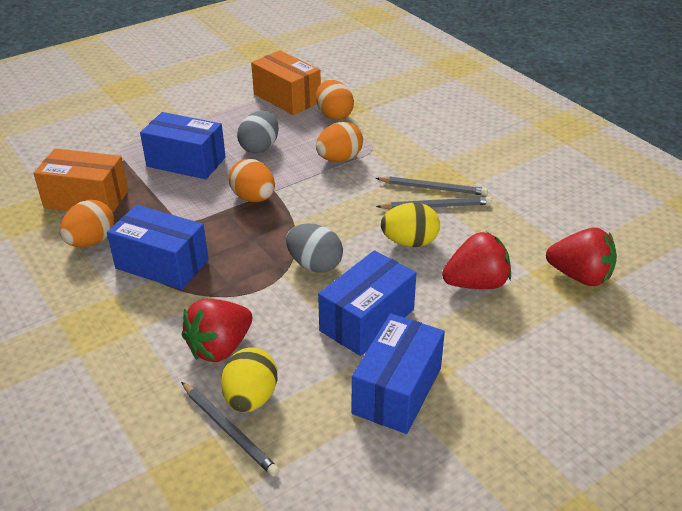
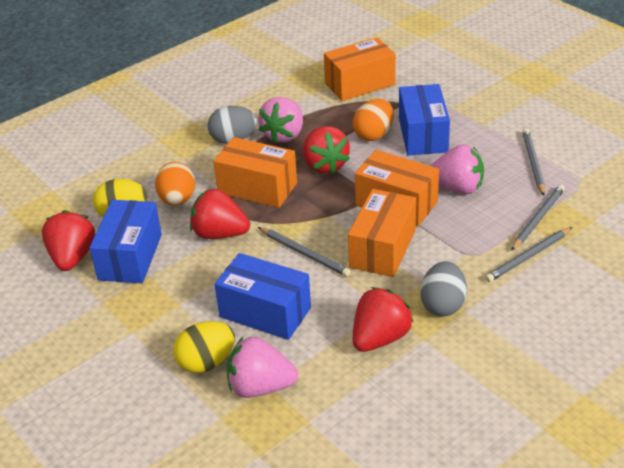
blue box: [107,205,209,290] [140,112,226,179] [318,250,416,356] [352,314,445,434] = 4 -> [90,200,162,283] [215,253,311,340] [399,84,450,155] = 3
grey pencil: [181,382,280,477] [376,176,488,196] [376,197,492,210] = 3 -> [258,227,351,277] [485,227,572,282] [511,185,565,251] [522,129,545,196] = 4
orange box: [33,149,129,213] [251,50,321,115] = 2 -> [214,137,297,208] [324,37,396,101] [348,189,416,277] [355,150,439,226] = 4
orange egg: [60,200,114,247] [229,159,275,202] [316,80,354,120] [316,122,363,162] = 4 -> [155,162,195,206] [353,99,394,141] = 2
pink strawberry: none = 0 -> [227,337,298,398] [258,97,303,144] [430,144,484,194] = 3
red strawberry: [182,299,252,362] [442,232,511,289] [546,228,617,286] = 3 -> [42,210,95,271] [190,189,250,239] [303,126,350,174] [353,287,414,352] = 4

